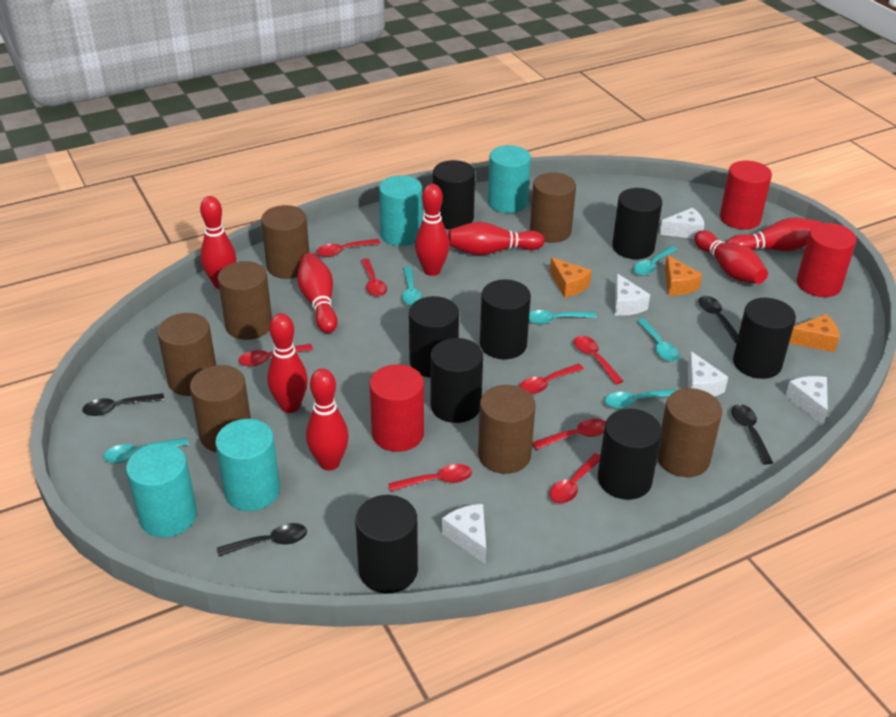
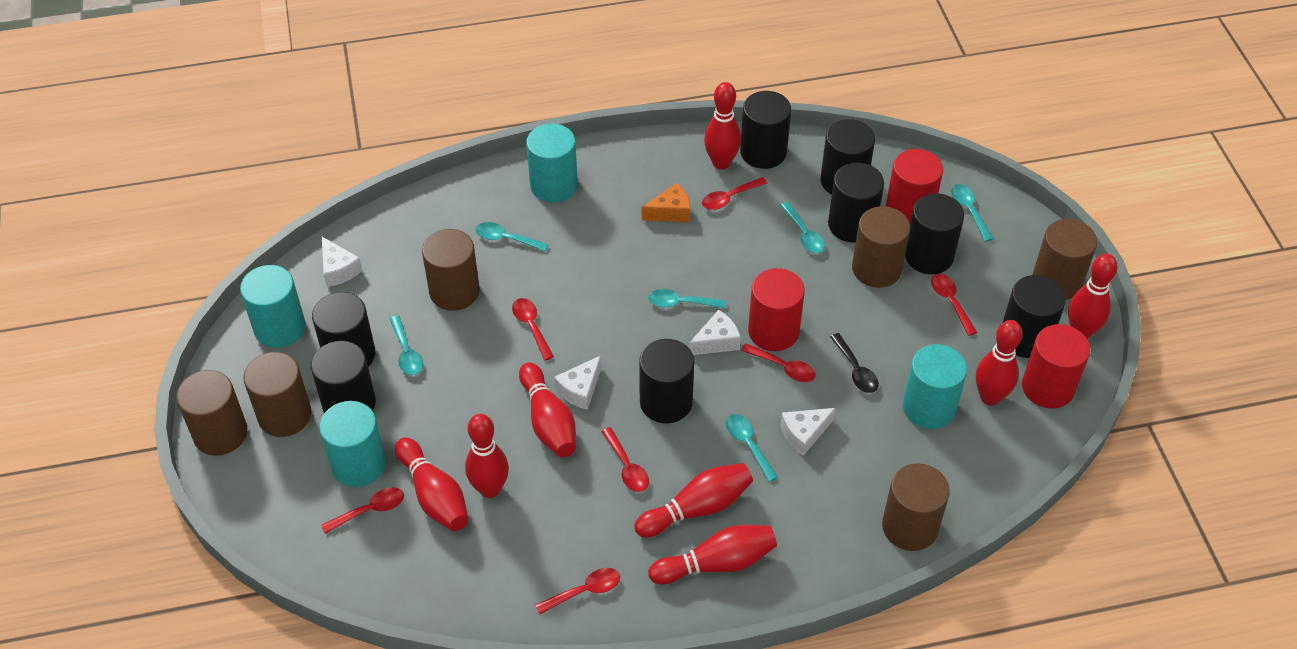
black spoon: [82,393,164,416] [217,523,307,556] [698,296,738,343] [731,404,773,465] = 4 -> [830,333,879,393] = 1
brown cylinder: [157,313,216,396] [190,365,251,452] [218,261,272,340] [261,205,310,279] [478,385,536,474] [530,172,576,243] [657,388,722,477] = 7 -> [176,370,247,456] [243,352,311,437] [422,229,480,311] [852,206,910,288] [882,463,950,551] [1032,219,1097,300] = 6
orange cheese: [550,257,592,298] [664,255,702,296] [789,314,840,352] = 3 -> [642,183,690,222] = 1
red spoon: [239,344,313,366] [316,239,381,257] [360,258,387,297] [388,464,472,492] [519,363,584,395] [532,419,606,450] [549,453,600,504] [574,336,623,385] = 8 -> [321,487,404,534] [512,298,554,360] [535,568,620,615] [601,427,649,492] [702,177,767,210] [741,343,816,382] [931,274,977,336] = 7
white cheese: [442,504,486,564] [615,273,650,316] [659,208,704,239] [688,351,728,397] [785,376,828,426] = 5 -> [322,237,362,287] [554,356,601,410] [689,310,741,355] [781,408,835,456] = 4

